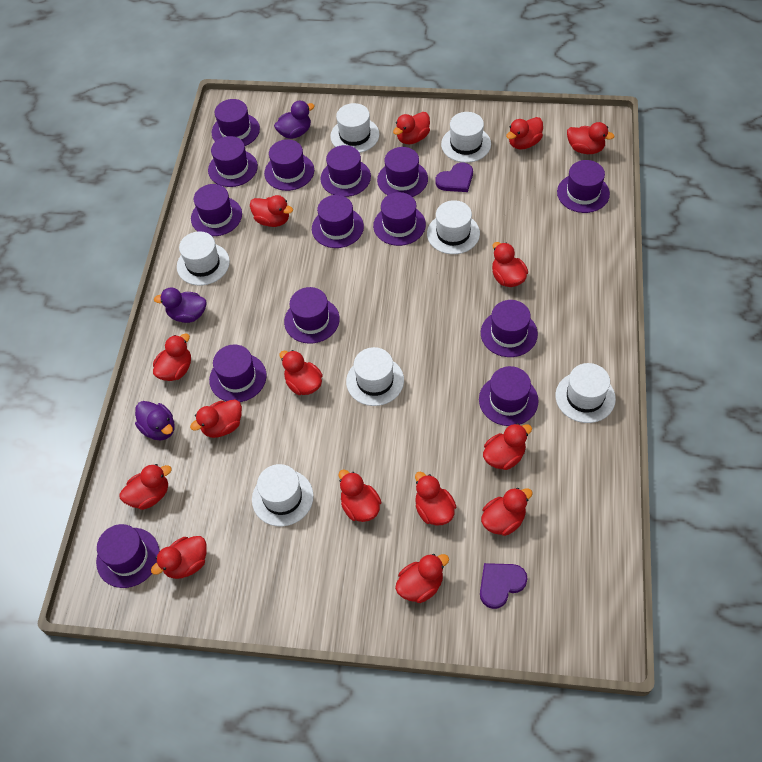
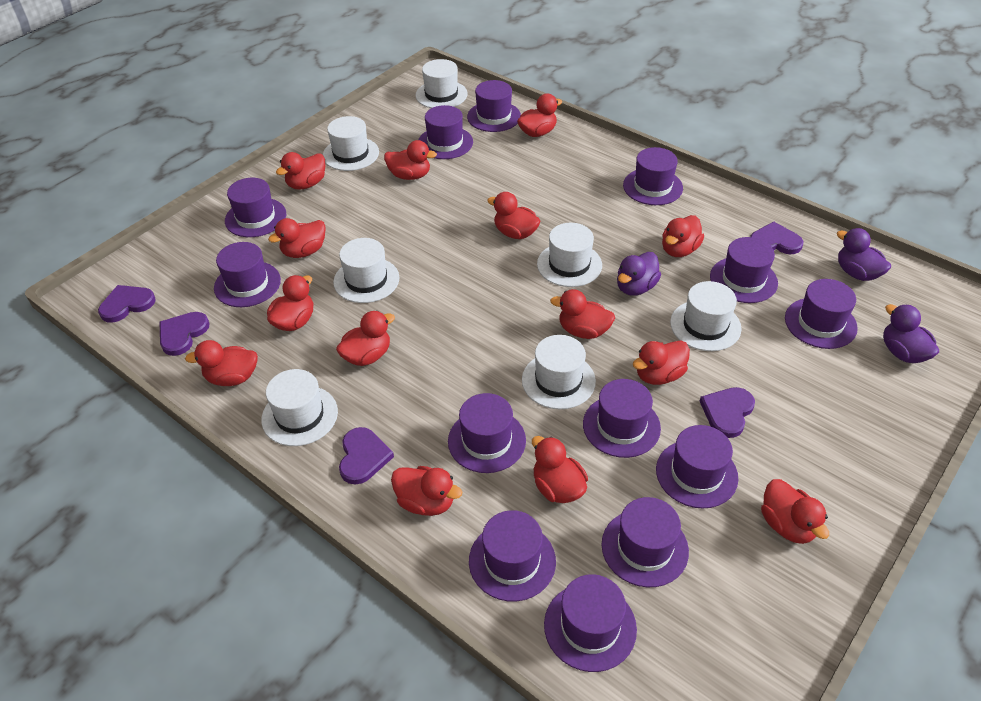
purple hat: [96,524,160,588] [191,184,242,236] [208,136,258,187] [209,344,267,402] [212,99,260,146] [264,139,314,191] [284,287,340,344] [312,195,364,248] [320,145,371,197] [373,192,426,246] [377,147,428,197] [479,366,539,426] [481,300,538,357] [557,160,610,213] = 14 -> [214,242,281,307] [225,178,286,237] [418,105,473,159] [448,393,526,473] [467,80,521,132] [469,510,556,602] [544,574,637,672] [583,379,661,458] [602,497,689,587] [623,147,683,205] [656,425,738,509] [710,237,778,303] [785,279,858,349] = 13
purple heart: [435,163,473,192] [480,563,528,609] = 2 -> [98,285,156,323] [159,312,209,356] [339,427,394,485] [700,387,755,438] [750,222,803,254] = 5
red duck: [119,464,172,510] [151,536,207,579] [153,333,191,381] [190,400,242,438] [250,195,293,227] [279,350,323,395] [339,470,381,522] [393,112,430,144] [395,554,449,603] [415,472,456,526] [481,488,533,536] [483,423,532,470] [492,242,528,287] [506,117,543,149] [567,122,615,154] = 15 -> [185,340,258,386] [267,275,313,331] [268,218,326,258] [276,152,325,190] [336,311,395,366] [384,140,437,180] [391,466,462,516] [487,192,541,239] [517,94,562,137] [532,436,588,503] [550,289,615,339] [632,341,690,385] [662,215,704,257] [761,479,829,544] = 14

